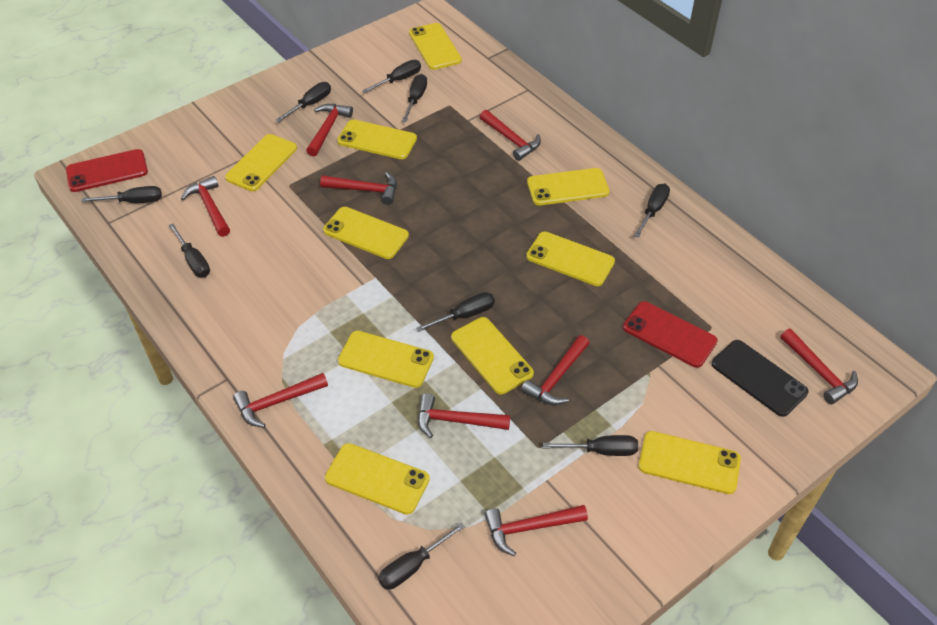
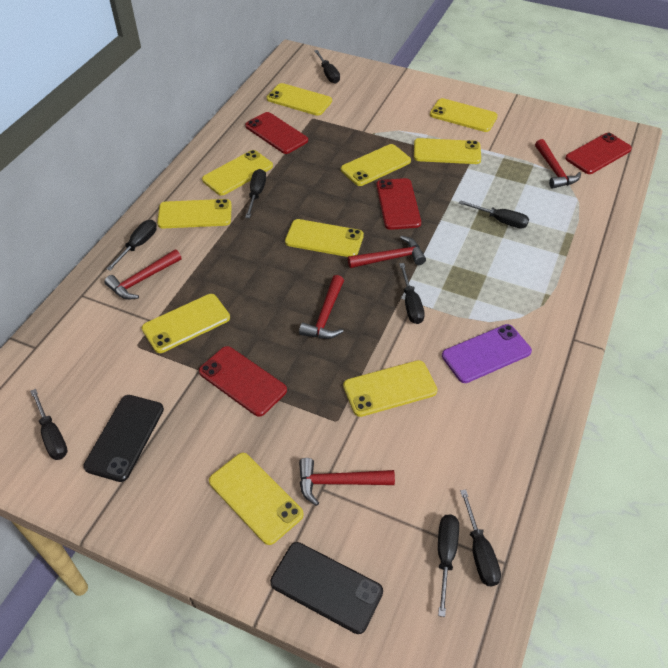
black phone: [711,340,808,417] = 1 -> [83,395,164,482] [270,542,383,634] = 2
black screwdriver: [81,186,162,203] [169,224,210,277] [276,82,331,122] [362,60,421,93] [378,523,465,590] [402,74,427,122] [416,292,495,332] [543,435,638,456] [634,184,670,238] = 9 -> [30,389,67,460] [106,220,157,271] [245,169,266,218] [314,50,340,84] [399,263,425,324] [438,514,459,617] [459,200,529,229] [460,489,501,586] = 8
purple phone: none = 0 -> [442,324,532,383] = 1
red hammer: [181,176,230,237] [233,373,328,428] [306,104,353,156] [320,172,397,205] [418,393,510,438] [480,110,541,161] [484,505,588,556] [521,335,590,405] [781,329,858,405] = 9 -> [104,249,182,300] [299,275,344,339] [299,458,395,506] [348,236,426,268] [535,139,581,189] = 5
red phone: [66,149,148,192] [623,301,718,368] = 2 -> [199,346,287,417] [245,112,308,154] [376,178,421,230] [565,133,632,174] = 4

